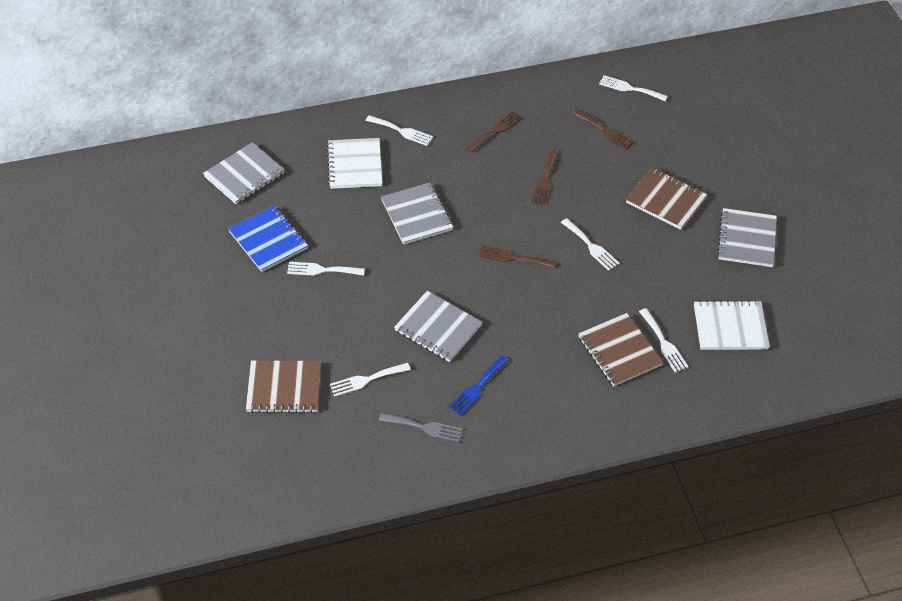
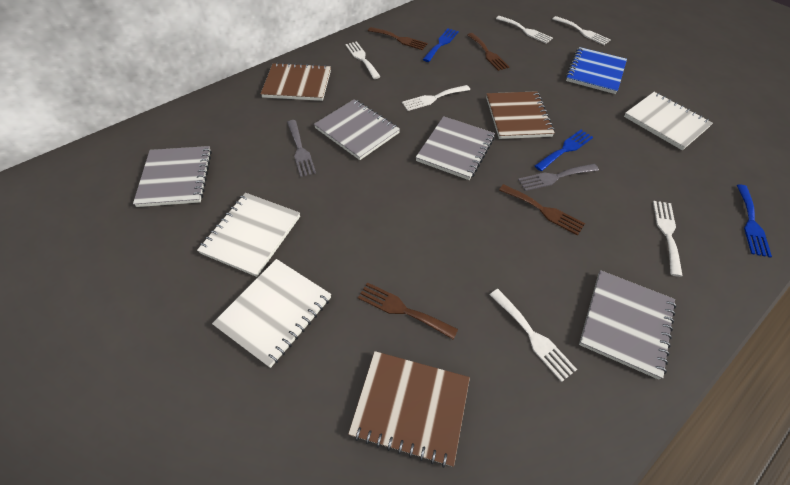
blue fork: [449,355,508,416] = 1 -> [423,28,459,62] [535,130,593,171] [737,185,772,258] = 3
grey fork: [379,413,463,442] = 1 -> [287,120,316,177] [518,164,599,191] = 2
white notebook: [327,138,382,189] [694,300,770,350] = 2 -> [197,193,300,277] [212,259,331,368] [624,92,713,150] = 3

